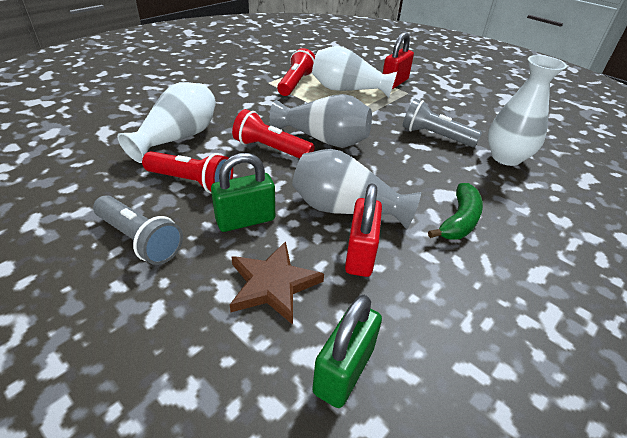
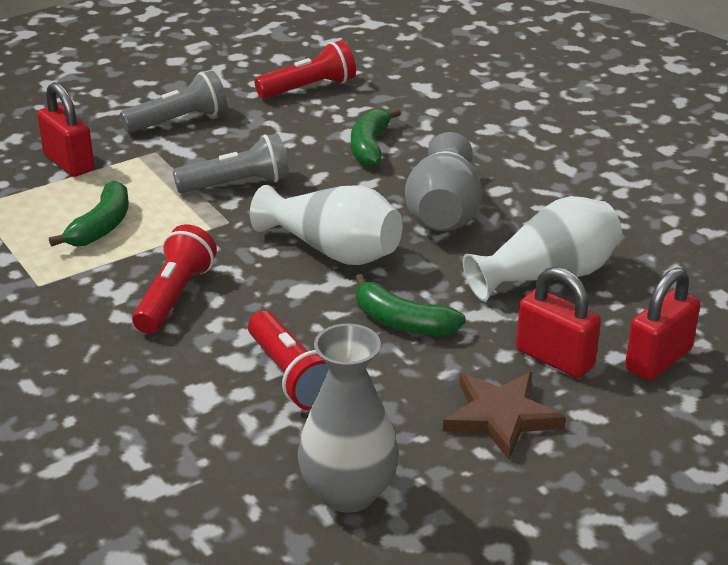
green banana: [428,183,483,239] = 1 -> [49,180,129,247] [351,108,401,167] [355,274,466,336] = 3
green padlock: [211,153,275,232] [312,295,382,408] = 2 -> none = 0
red padlock: [345,183,382,277] [383,32,414,89] = 2 -> [37,82,94,177] [516,267,601,378] [625,268,700,380] = 3
white vase: [117,82,216,163] [312,46,397,98] [488,55,567,166] = 3 -> [250,185,403,265] [463,196,622,302] = 2

